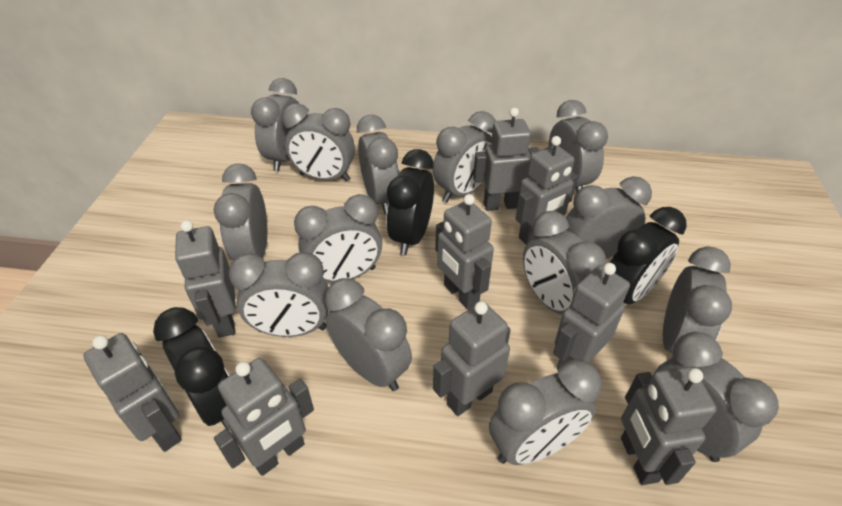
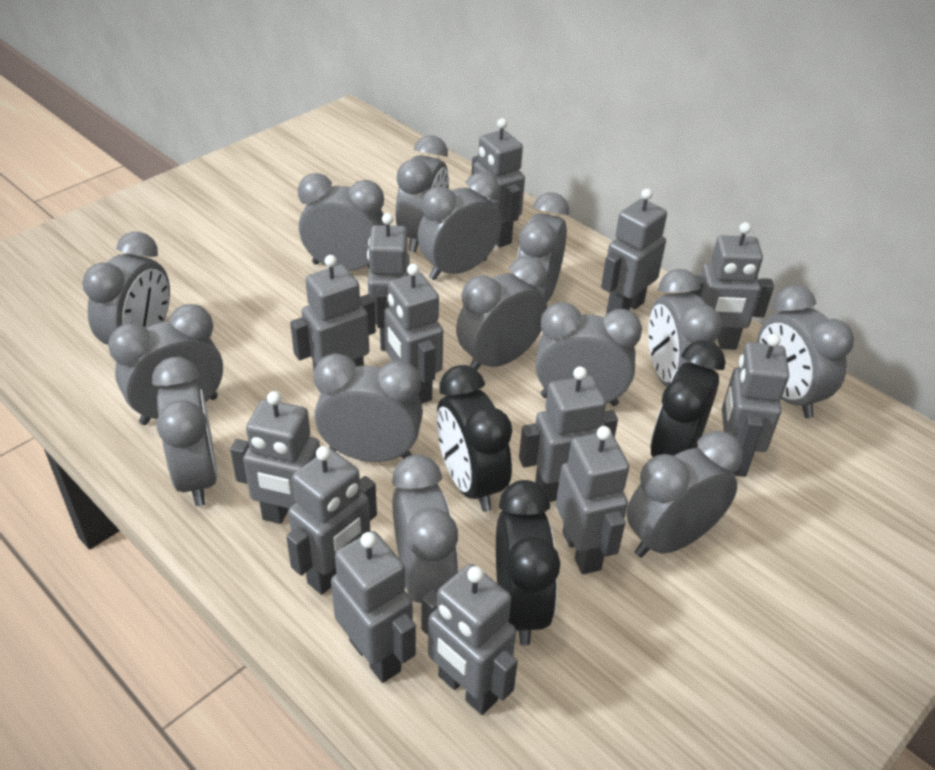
grey robot: [83,333,182,452] [175,220,236,338] [214,358,314,476] [433,301,511,416] [435,194,494,310] [473,108,539,211] [515,136,578,245] [553,263,630,370] [621,367,717,485] = 9 -> [230,391,320,524] [286,446,377,595] [290,255,376,370] [331,531,416,683] [367,213,410,351] [384,264,443,404] [421,564,518,715] [472,118,525,248] [519,367,618,502] [556,426,629,574] [601,188,667,314] [689,222,774,350] [722,334,789,477] = 13

